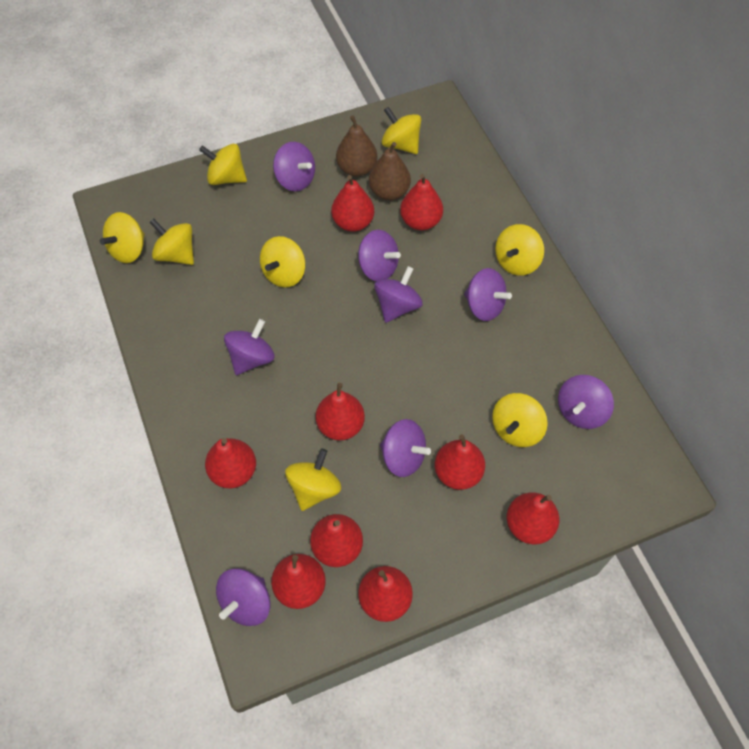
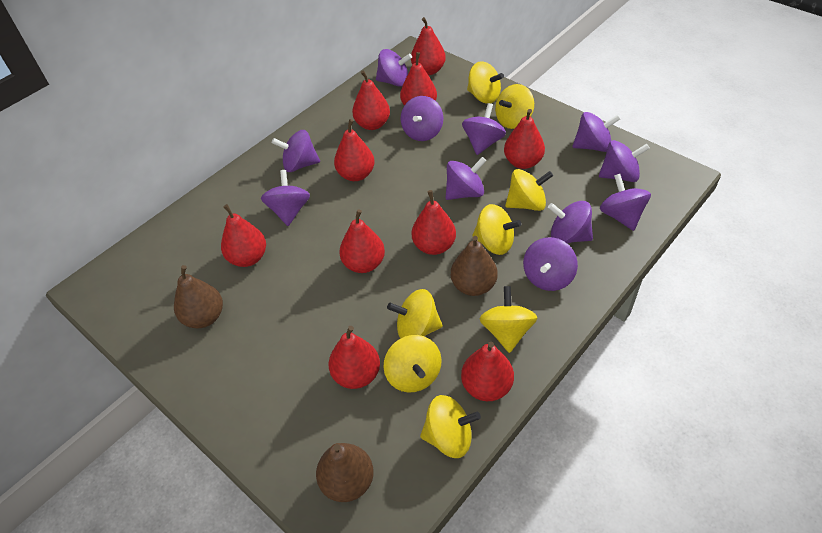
brown pear: [336,115,377,177] [369,142,411,200] = 2 -> [174,265,223,328] [316,443,374,502] [451,236,498,296] = 3
purple spinning top: [216,568,270,626] [224,319,275,375] [273,142,315,191] [358,230,401,281] [374,266,423,323] [380,419,431,477] [464,268,512,321] [558,375,614,429] = 8 -> [261,170,310,226] [272,130,320,172] [376,49,412,87] [401,96,443,141] [446,157,486,200] [462,103,506,155] [523,237,578,291] [548,201,593,243] [573,112,620,152] [599,140,650,182] [600,174,651,231] = 11
red pear: [205,438,256,488] [271,554,326,609] [310,514,363,567] [315,383,365,440] [331,175,374,232] [358,566,413,622] [400,174,443,231] [435,434,485,490] [507,492,559,544] = 9 -> [221,204,266,267] [329,326,380,389] [334,119,375,181] [339,210,385,273] [352,70,390,130] [400,52,437,105] [411,17,446,75] [412,190,456,255] [461,342,514,401] [504,109,545,169] = 10

